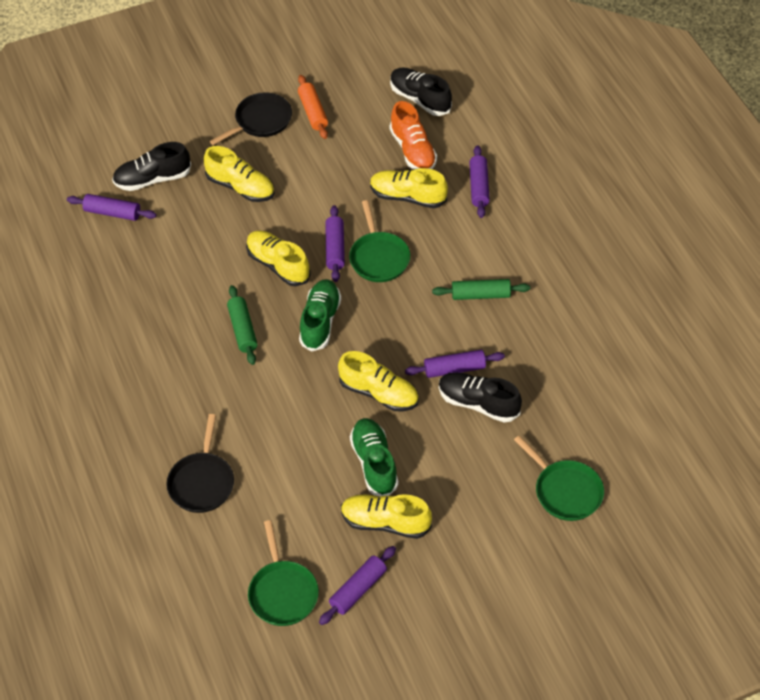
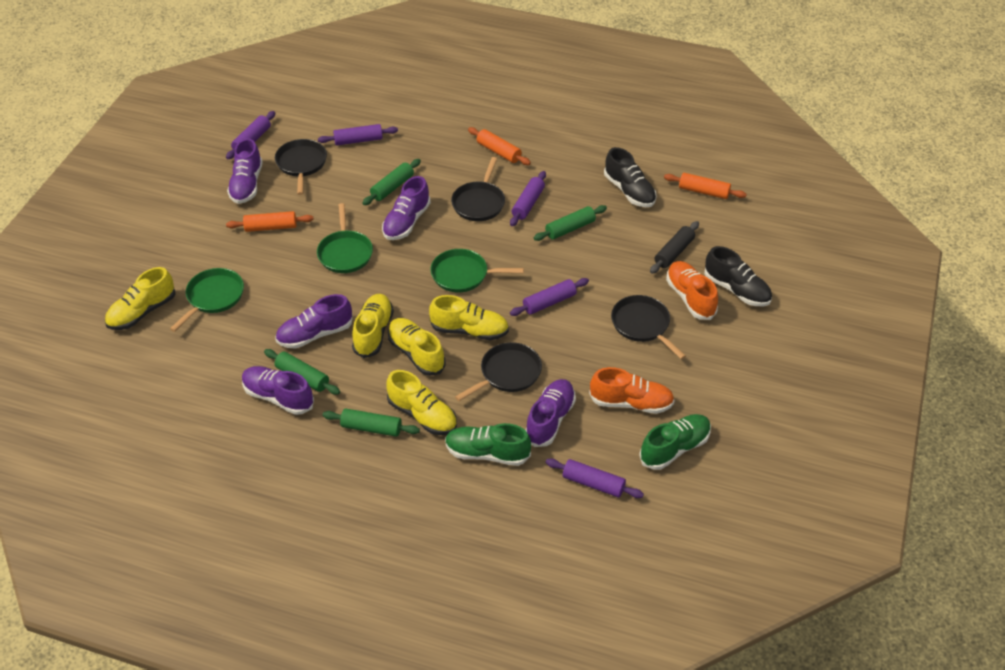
black pan: [166,414,234,513] [210,92,292,145] = 2 -> [275,139,327,195] [451,157,505,221] [455,342,542,401] [611,295,686,359] = 4
black rolling pin: none = 0 -> [650,221,699,274] = 1
black shoe: [112,142,191,191] [390,67,452,116] [439,372,522,423] = 3 -> [604,147,657,207] [704,246,772,306] = 2
green rolling pin: [227,285,258,365] [432,279,530,300] = 2 -> [264,349,340,395] [322,408,420,437] [362,159,421,205] [534,205,607,241] = 4
orange rolling pin: [298,75,328,139] = 1 -> [226,211,313,232] [468,127,531,165] [664,173,747,199] = 3
orange shoe: [390,101,437,170] = 1 -> [589,367,675,414] [666,261,718,320] = 2
purple shoe: none = 0 -> [227,138,263,204] [242,366,314,415] [275,294,353,349] [382,176,431,240] [526,379,576,447] = 5

